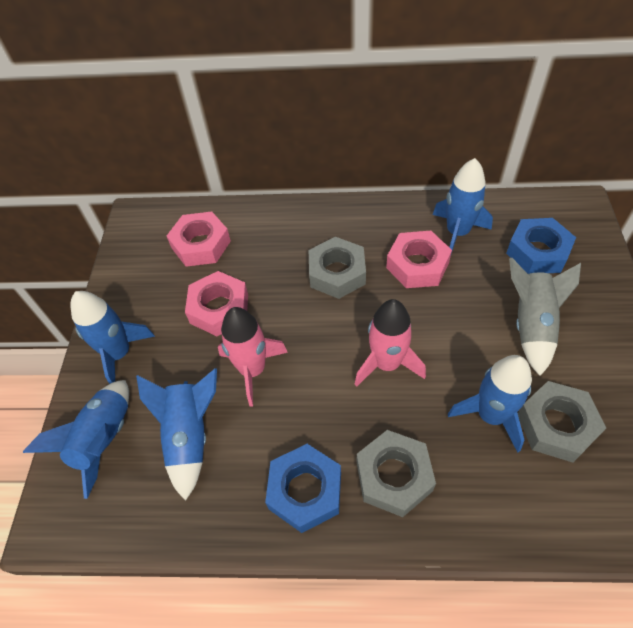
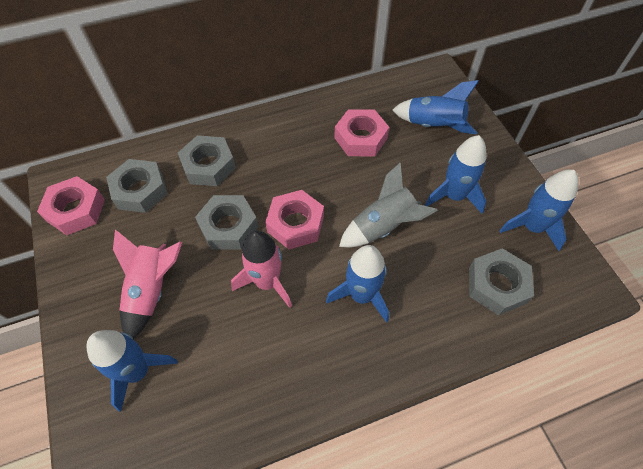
blue nut: [265,444,341,533] [506,218,576,274] = 2 -> none = 0
grey nut: [309,237,366,299] [357,430,436,517] [518,381,606,463] = 3 -> [106,159,168,213] [178,135,236,186] [195,195,258,250] [469,248,534,315] = 4

